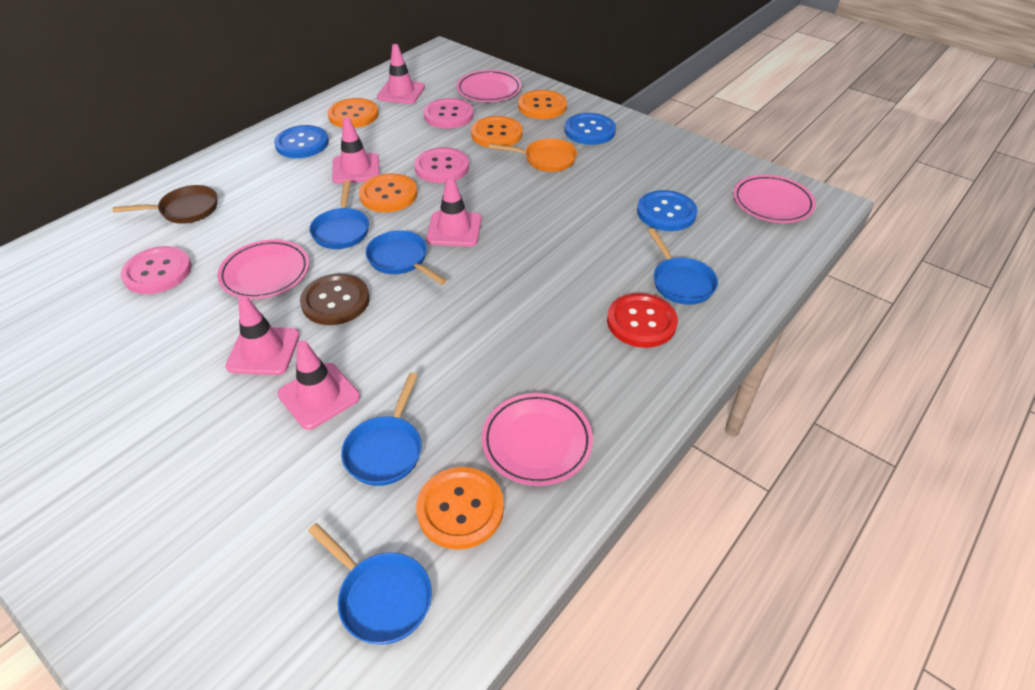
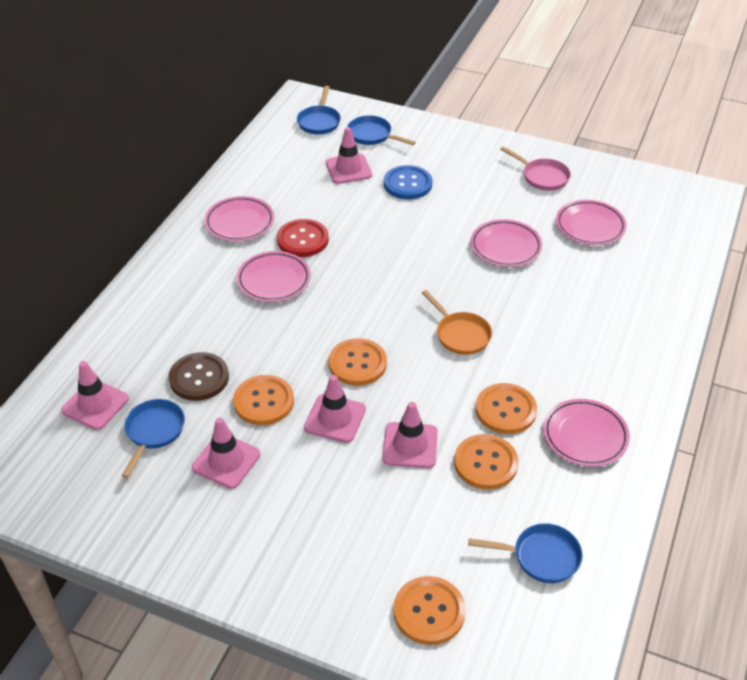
blue button: [274,125,329,158] [564,113,616,145] [637,190,697,231] = 3 -> [384,165,432,199] = 1
blue pan: [308,523,432,645] [309,180,369,249] [341,373,422,486] [366,231,447,285] [648,228,718,305] = 5 -> [122,399,185,478] [297,86,341,134] [347,115,416,145] [468,523,582,583] = 4
brown pan: [113,185,217,224] = 1 -> none = 0
pink button: [121,246,192,294] [414,147,469,183] [424,98,474,129] = 3 -> none = 0
pink pan: none = 0 -> [500,146,571,191] = 1
pink plate: [217,239,309,299] [456,70,521,102] [482,393,593,486] [733,175,816,223] = 4 -> [204,196,274,242] [236,251,311,302] [471,219,542,267] [543,399,630,467] [556,200,627,245] = 5

